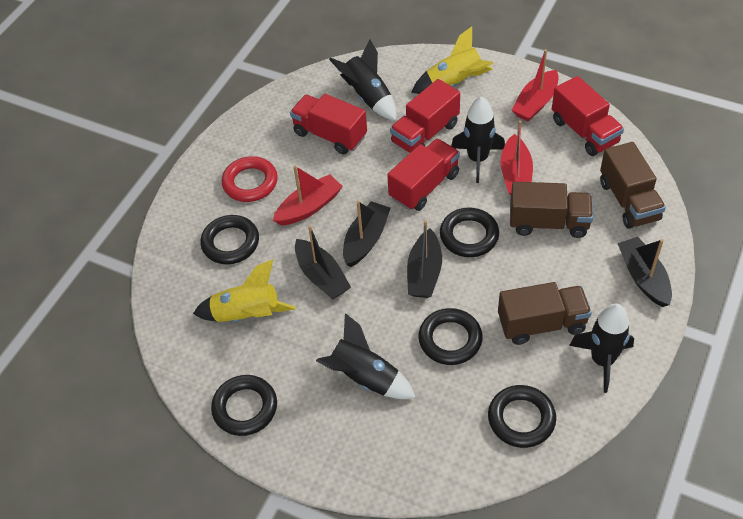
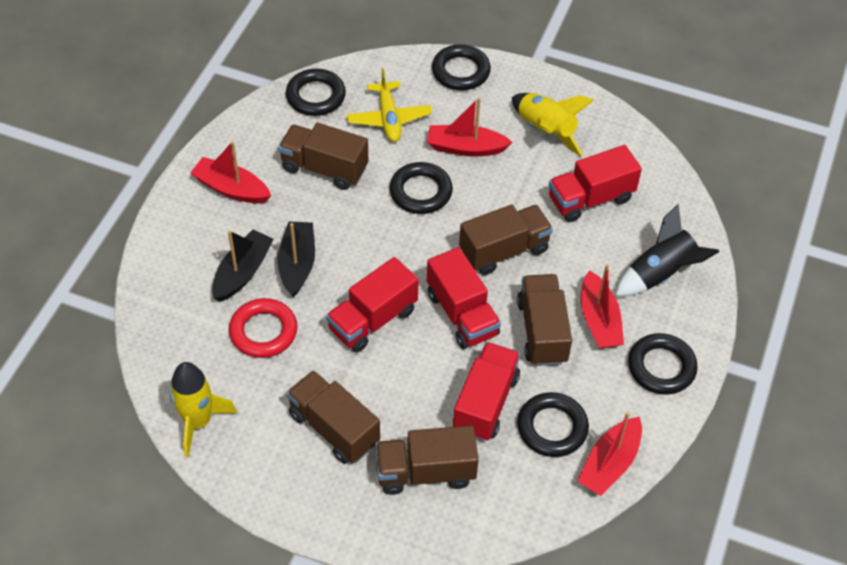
black boat: [295,226,351,300] [343,201,391,267] [407,220,442,298] [617,237,672,307] = 4 -> [212,230,274,302] [278,221,315,297] = 2
black rocket: [316,313,416,399] [329,39,396,121] [451,96,505,183] [569,304,634,393] = 4 -> [615,204,720,296] = 1
brown truck: [498,282,592,345] [510,182,593,238] [600,142,666,229] = 3 -> [278,123,368,190] [286,370,380,464] [375,425,479,495] [459,205,553,275] [517,274,572,366] = 5
red boat: [273,165,343,225] [501,120,533,195] [512,49,559,122] = 3 -> [190,141,271,203] [427,97,512,157] [577,412,642,496] [581,264,624,349] = 4
yellow plane: none = 0 -> [347,68,432,142] = 1

